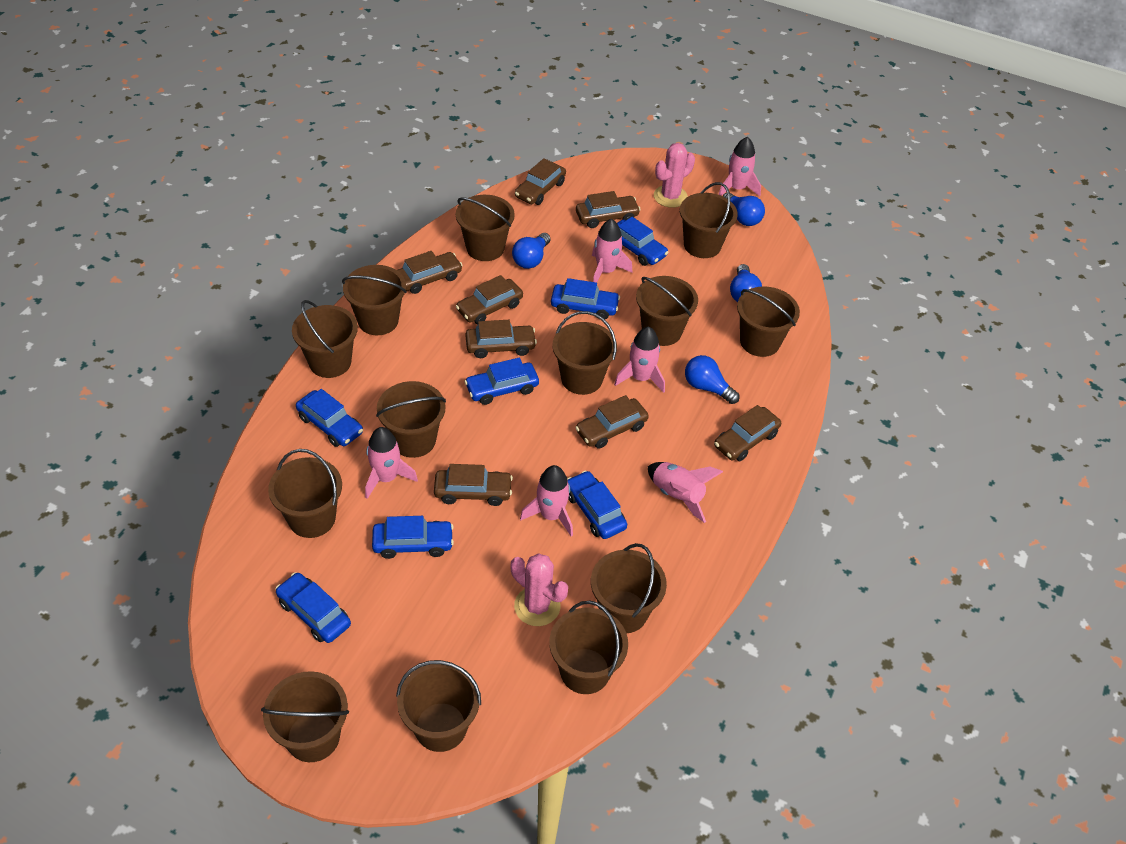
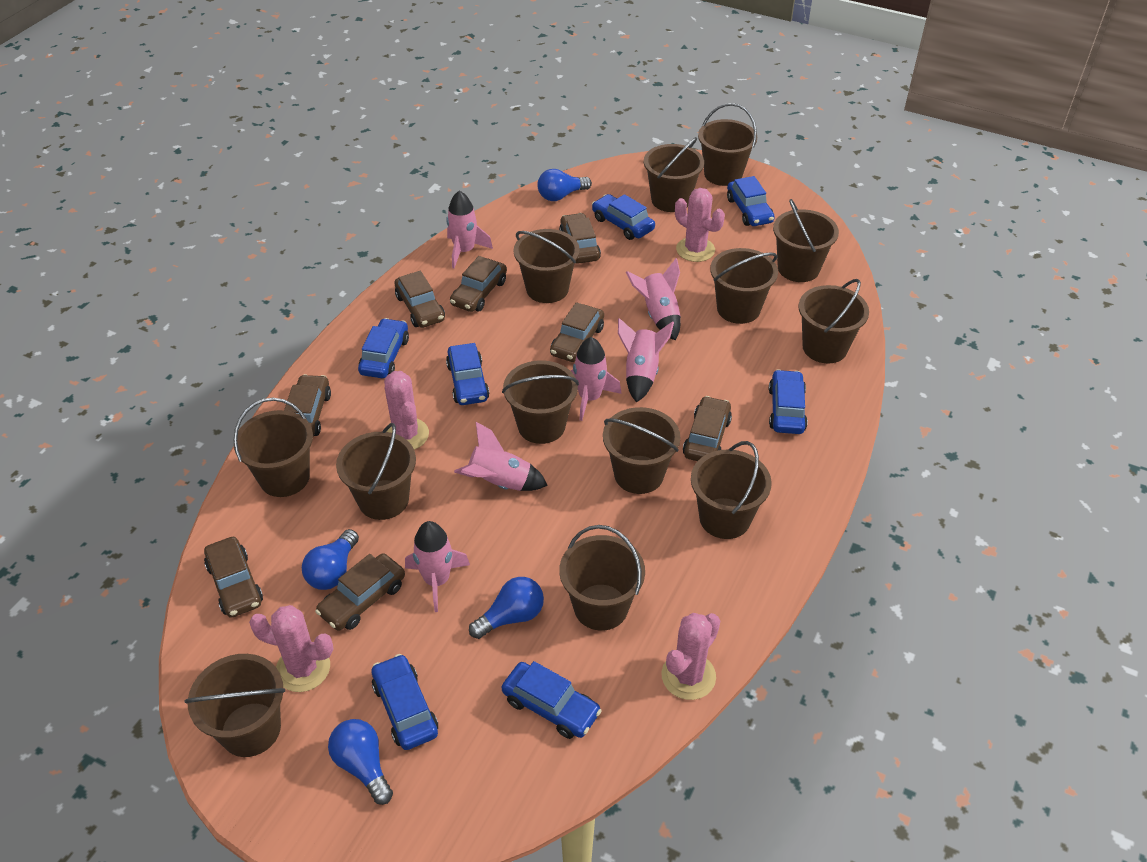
pink cactus: [511,553,568,626] [654,143,695,208] = 2 -> [249,605,333,692] [384,371,429,450] [661,613,720,700] [675,188,725,262] = 4

